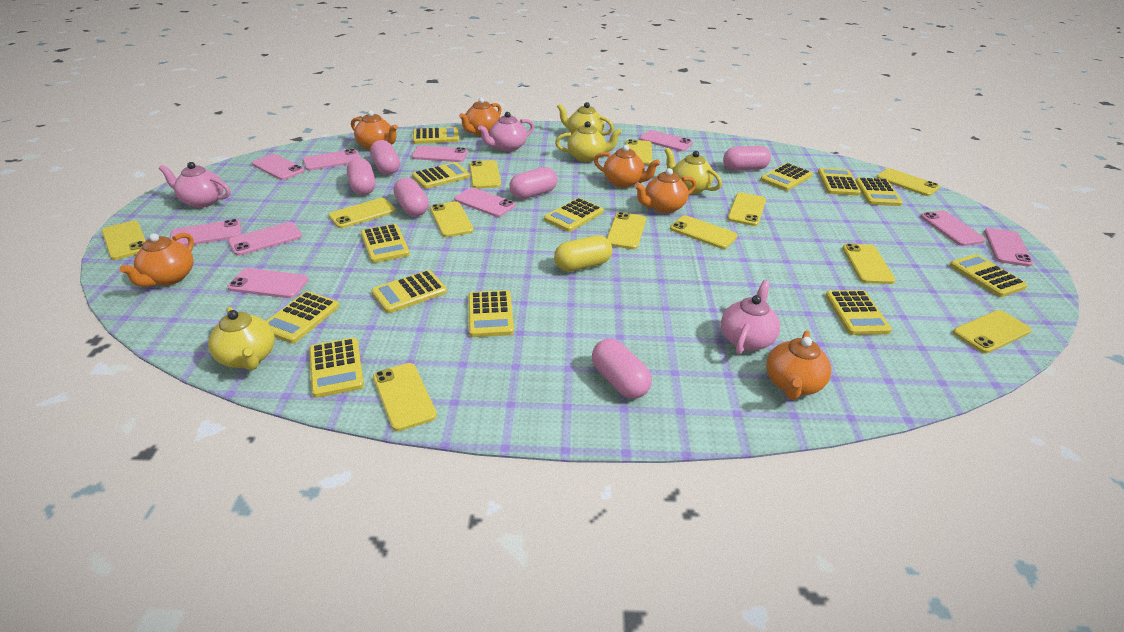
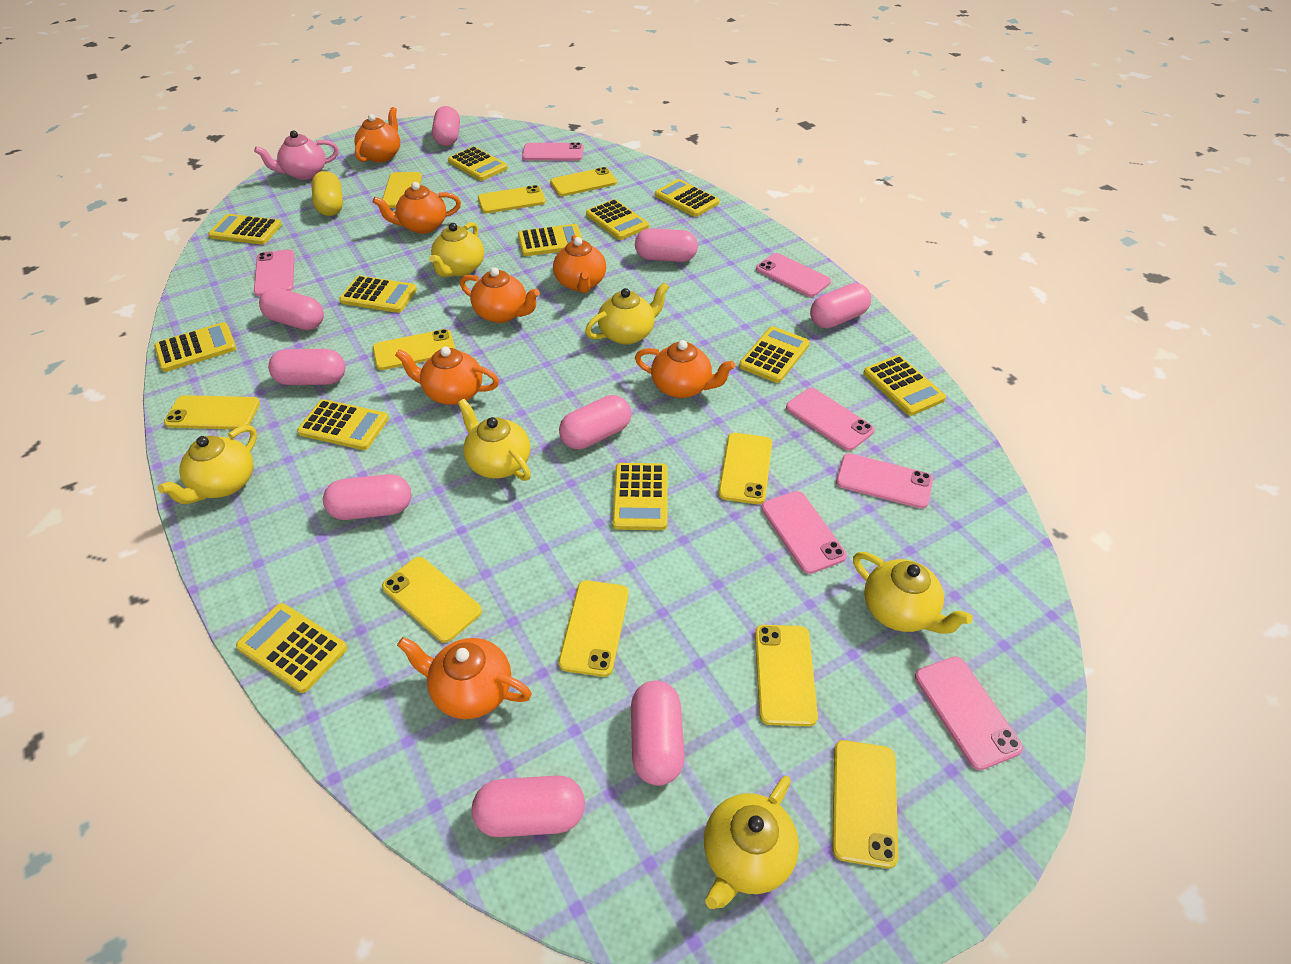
orange teapot: [120,233,194,287] [351,110,398,150] [459,97,502,136] [594,145,660,188] [634,168,696,213] [766,331,831,400] = 6 -> [354,107,400,162] [373,182,461,234] [395,346,499,405] [397,637,532,719] [460,267,540,323] [553,235,606,293] [635,340,735,398] = 7
pink capsule: [347,158,376,195] [370,140,400,175] [393,178,429,216] [509,167,558,199] [592,339,652,399] [723,146,771,171] = 6 -> [259,288,324,330] [268,349,345,385] [323,474,411,520] [432,106,460,146] [472,776,585,837] [559,395,631,449] [631,681,685,786] [635,228,698,262] [810,283,871,328] = 9
pink phone: [170,219,241,246] [227,268,309,298] [228,222,302,256] [252,154,305,180] [303,149,361,171] [412,145,468,162] [454,187,515,217] [639,130,693,151] [920,210,986,246] [984,228,1033,267] = 10 -> [254,249,295,296] [522,142,583,161] [756,253,831,297] [761,491,847,574] [786,388,875,451] [836,453,933,509] [915,656,1023,770] = 7
pink teapot: [159,162,230,208] [478,112,534,152] [721,280,780,354] = 3 -> [254,130,339,180] = 1
yellow calculator: [266,291,339,343] [309,338,364,398] [361,224,410,263] [371,270,447,313] [412,162,470,189] [413,127,459,144] [468,290,514,337] [544,198,603,232] [760,163,813,191] [818,168,861,196] [825,290,892,335] [855,177,903,206] [949,254,1027,297] = 13 -> [154,322,236,372] [208,214,282,245] [236,603,347,693] [297,399,389,450] [339,276,417,313] [448,146,508,181] [518,224,583,256] [586,199,649,240] [612,463,668,530] [655,179,719,217] [739,326,810,383] [863,355,946,416] = 12
yellow phone: [102,221,146,260] [328,198,396,228] [373,363,437,431] [430,201,474,237] [469,160,501,189] [607,212,646,249] [626,139,652,165] [670,215,738,249] [728,192,766,226] [842,243,896,284] [876,168,940,196] [953,310,1031,353] = 12 -> [164,395,260,429] [373,329,455,370] [382,557,482,643] [383,172,422,208] [478,185,546,213] [550,167,617,196] [559,580,629,677] [719,433,772,504] [755,625,818,726] [832,740,898,869] = 10
yellow teapot: [208,307,275,370] [555,121,622,162] [557,102,614,136] [664,148,722,194] = 4 -> [158,425,257,504] [429,222,484,277] [458,399,531,481] [585,282,669,345] [704,776,799,909] [853,552,973,634] = 6

